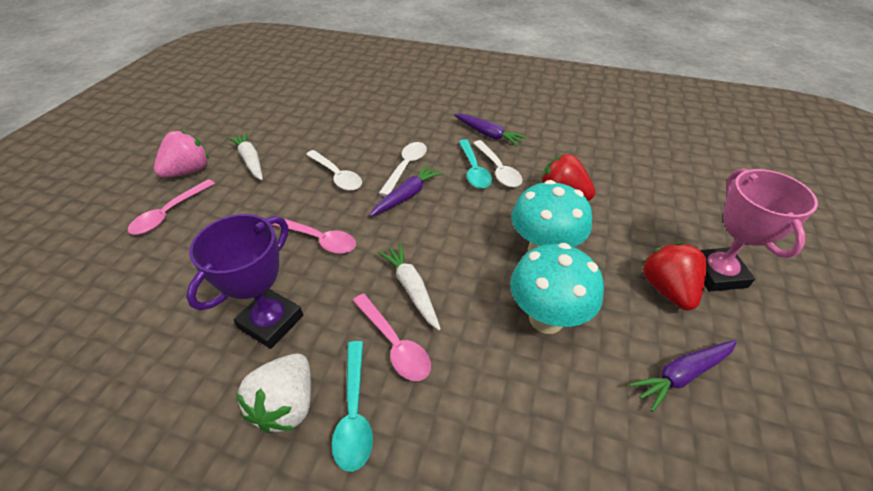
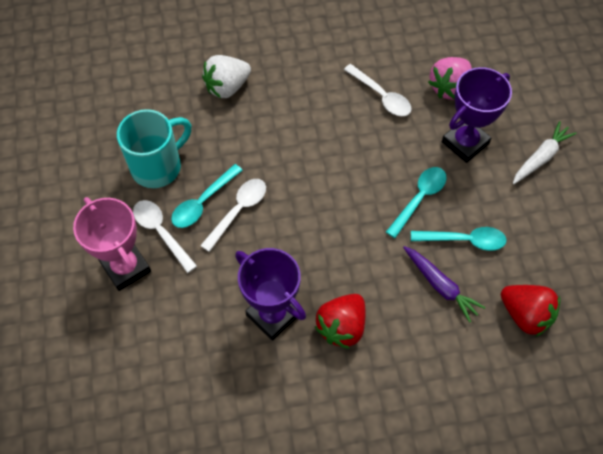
pink spoon: [128,179,215,235] [271,218,356,254] [353,293,431,381] = 3 -> none = 0
purple carrot: [369,164,443,217] [454,114,527,146] [629,340,737,412] = 3 -> [403,246,486,323] = 1
purple trophy: [186,214,303,349] = 1 -> [235,248,306,341] [442,67,512,163] = 2
turquoise mug: none = 0 -> [117,109,191,188] = 1
turquoise mushroom: [510,243,604,334] [511,180,592,252] = 2 -> none = 0
turquoise spoon: [332,341,373,472] [458,139,492,189] = 2 -> [171,164,243,228] [386,167,447,238] [411,227,507,251] = 3
white carrot: [228,132,263,180] [378,243,441,330] = 2 -> [513,121,577,184] = 1

